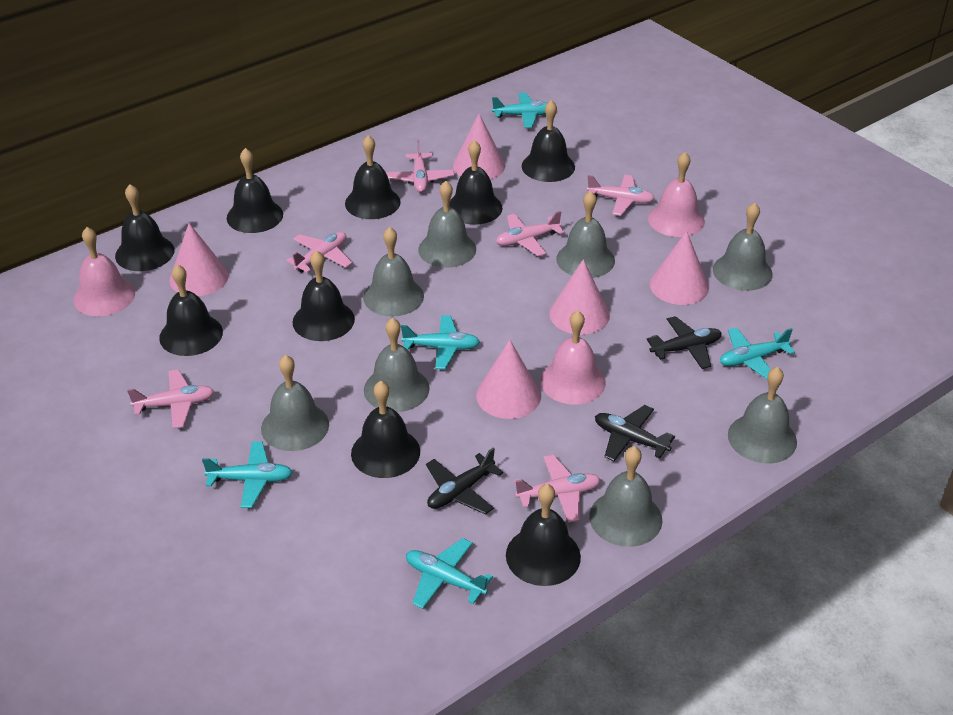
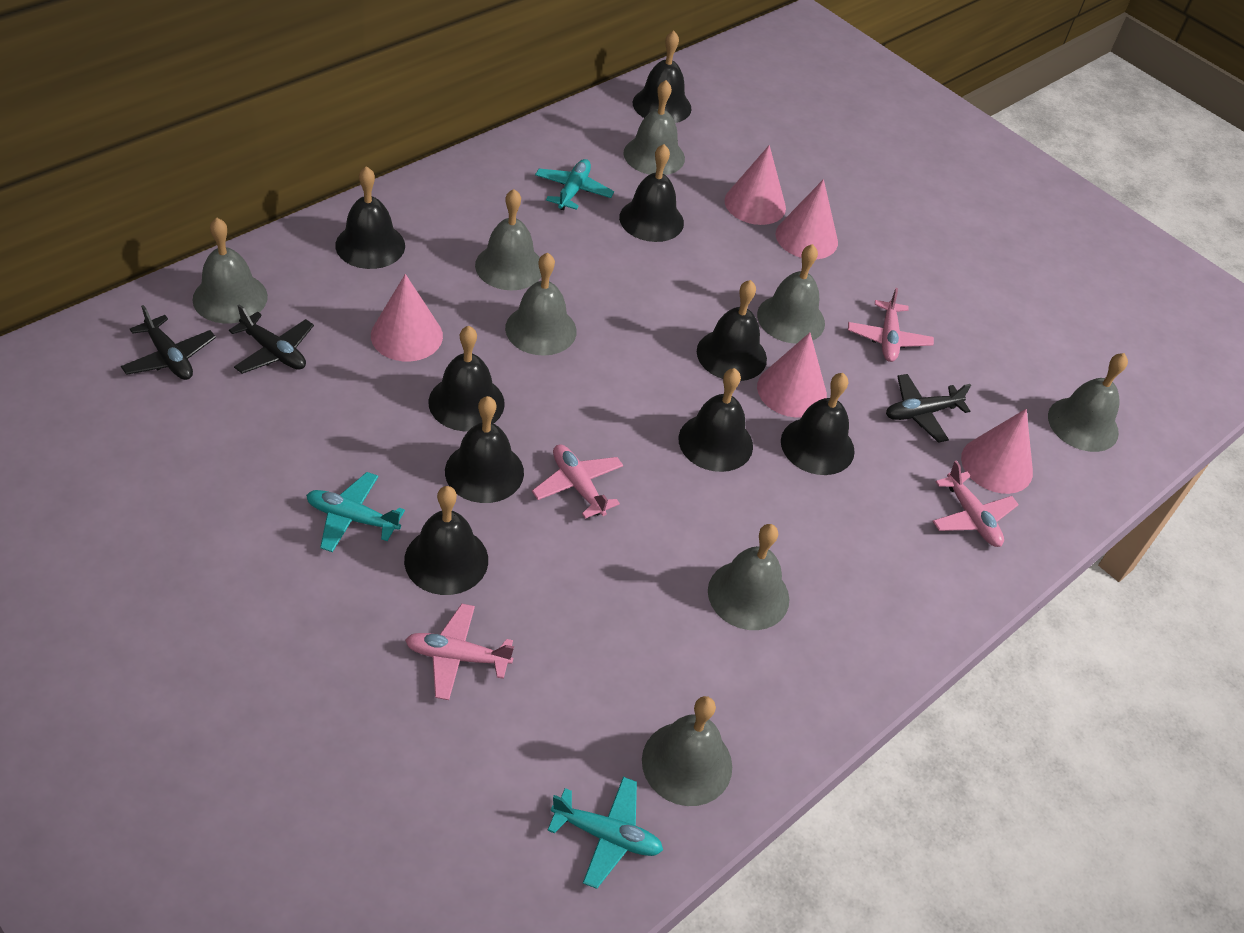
pink bell: [73,227,135,316] [540,311,606,405] [648,152,705,237] = 3 -> none = 0
pink plane: [127,369,215,429] [286,232,352,273] [386,140,454,193] [496,211,564,256] [514,455,601,523] [587,175,655,216] = 6 -> [405,604,514,700] [532,444,623,519] [848,288,934,362] [932,460,1019,547] = 4
turquoise plane: [202,441,293,508] [401,315,480,369] [406,538,493,609] [492,93,547,128] [720,327,795,380] = 5 -> [306,472,405,552] [535,159,614,210] [547,777,663,889] = 3

